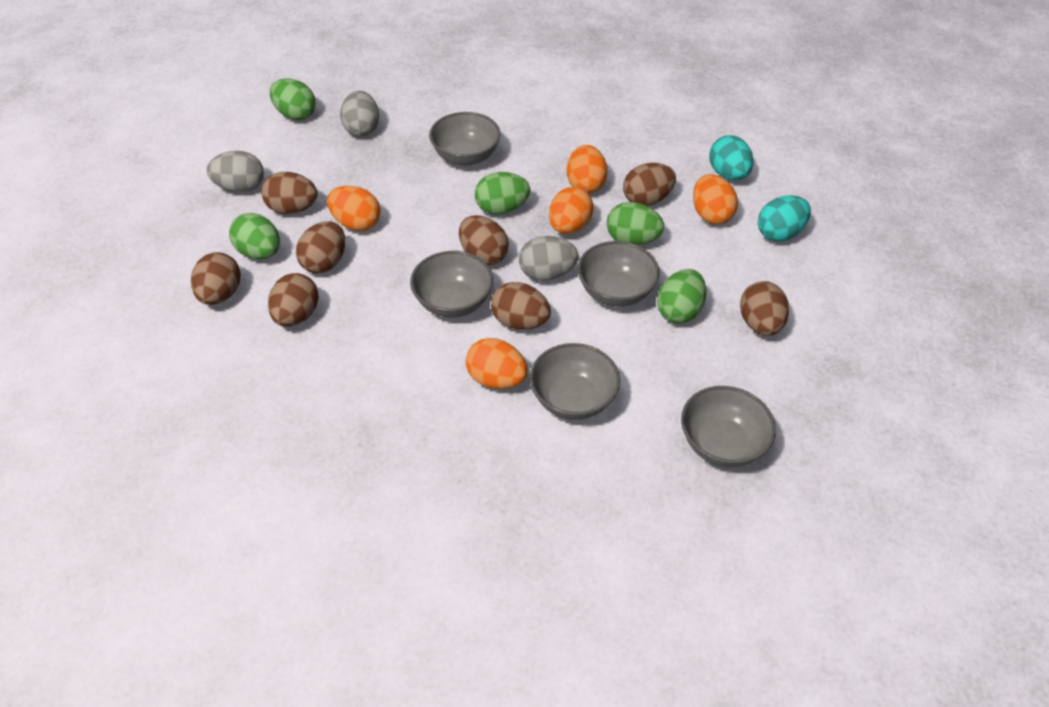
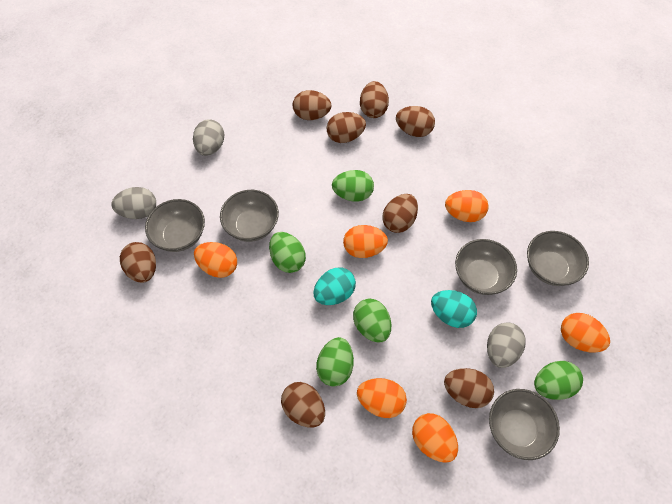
orange egg: [327,186,381,231] [466,338,528,389] [549,187,594,234] [567,145,608,194] [693,174,738,224] = 5 -> [194,242,237,278] [343,225,388,258] [357,378,407,418] [412,413,458,463] [445,190,489,222] [561,313,610,353] = 6

